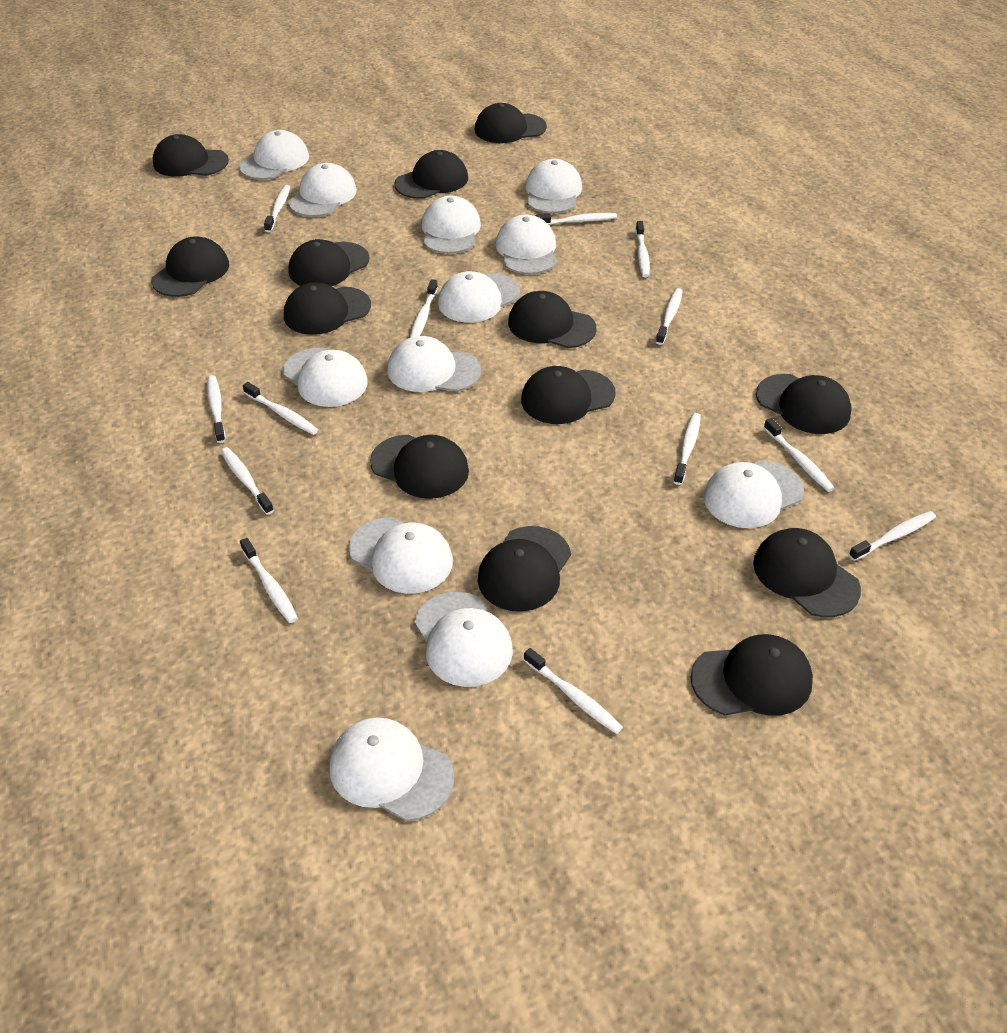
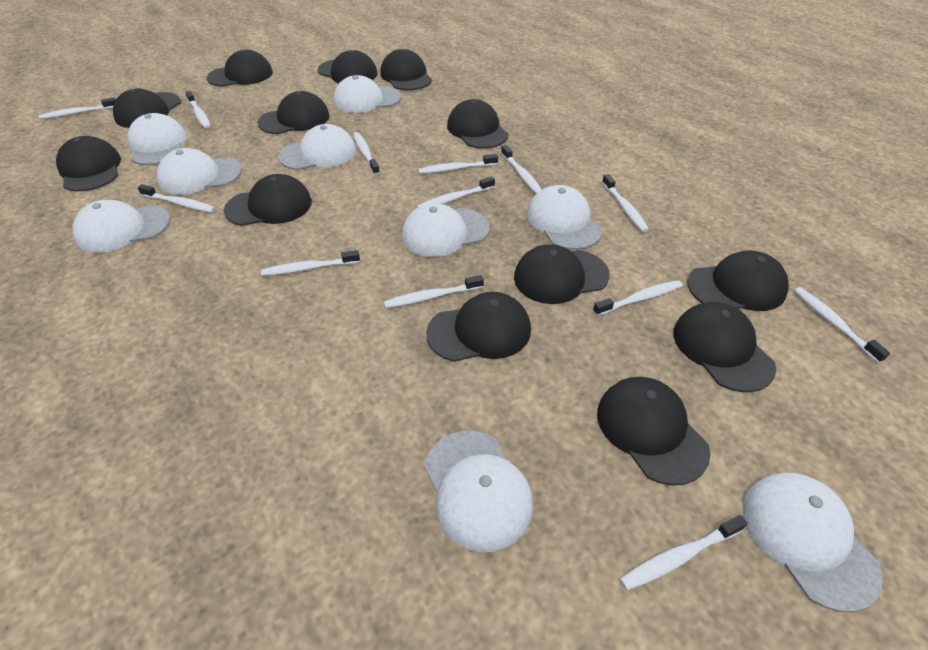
white cap: [239,130,309,180] [283,348,368,407] [288,163,357,217] [329,718,454,821] [349,518,453,594] [387,336,481,392] [414,592,513,687] [422,196,481,254] [438,271,520,323] [496,215,557,274] [525,159,582,213] [704,461,804,528] = 12 -> [73,200,170,253] [127,113,187,165] [157,148,242,195] [279,124,356,170] [333,75,401,113] [402,203,489,257] [424,431,533,552] [527,185,602,250] [743,473,883,612] = 9

